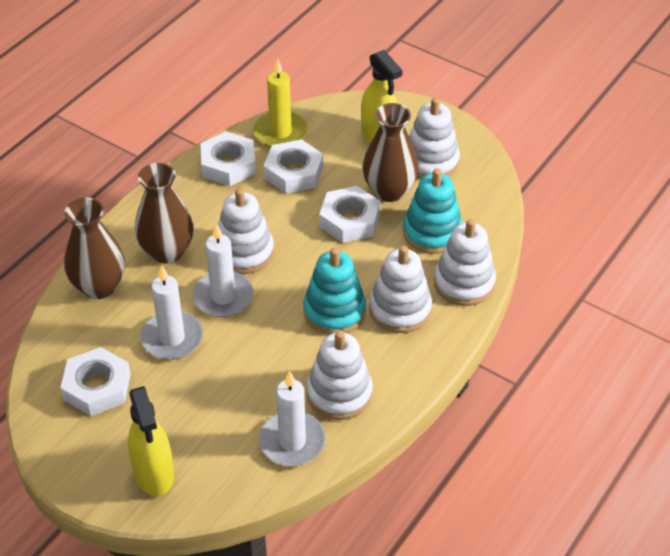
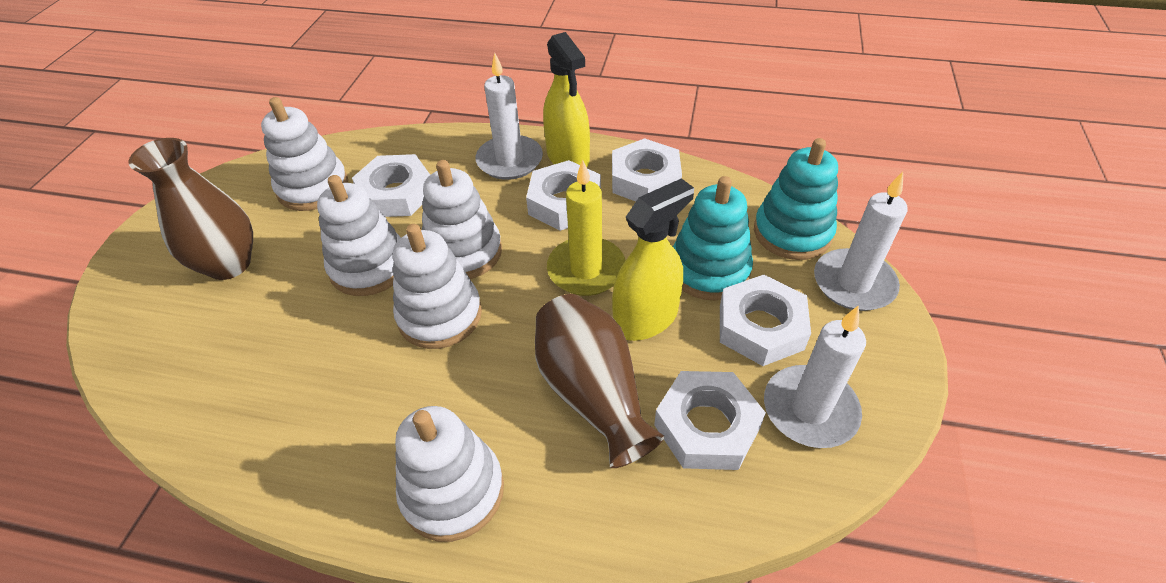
brown vase: [64,198,125,299] [135,163,194,263] [362,103,419,202] = 3 -> [129,138,253,280] [535,294,665,468] = 2
white nut: [60,347,131,416] [200,131,256,186] [264,139,323,194] [319,186,380,243] = 4 -> [352,154,430,217] [526,160,601,231] [612,138,682,202] [654,371,766,470] [720,275,811,366] = 5

